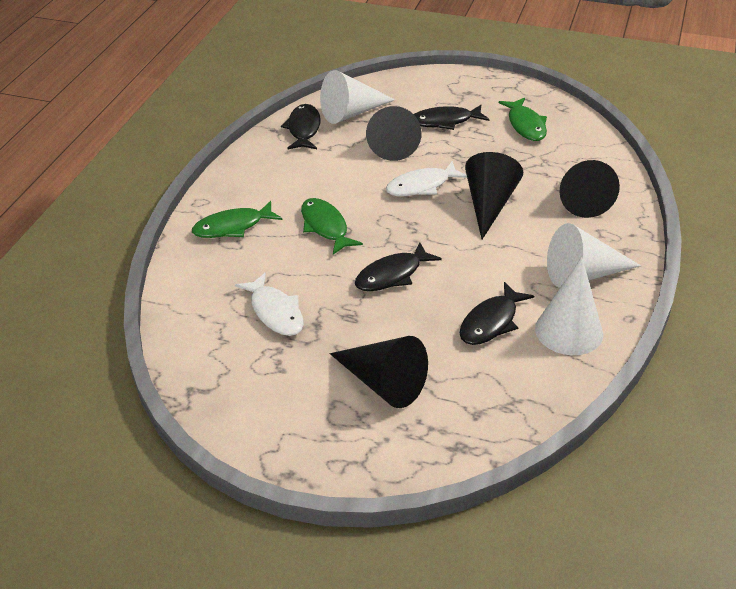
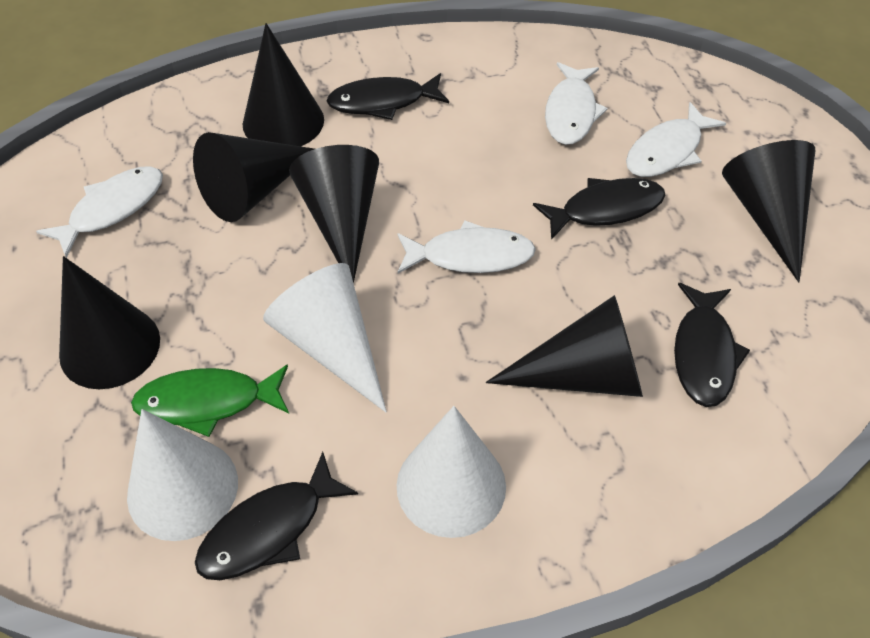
black cone: [330,336,428,408] [366,106,422,161] [465,152,523,239] [559,160,620,218] = 4 -> [59,256,160,389] [193,132,314,222] [243,23,324,146] [289,145,379,283] [486,295,643,397] [722,140,815,283] = 6
green fish: [192,201,282,238] [301,198,363,255] [499,98,547,141] = 3 -> [131,364,289,437] = 1
white fish: [235,273,304,336] [386,161,467,196] = 2 -> [36,166,163,258] [397,220,536,273] [545,62,608,145] [626,102,726,177] = 4

